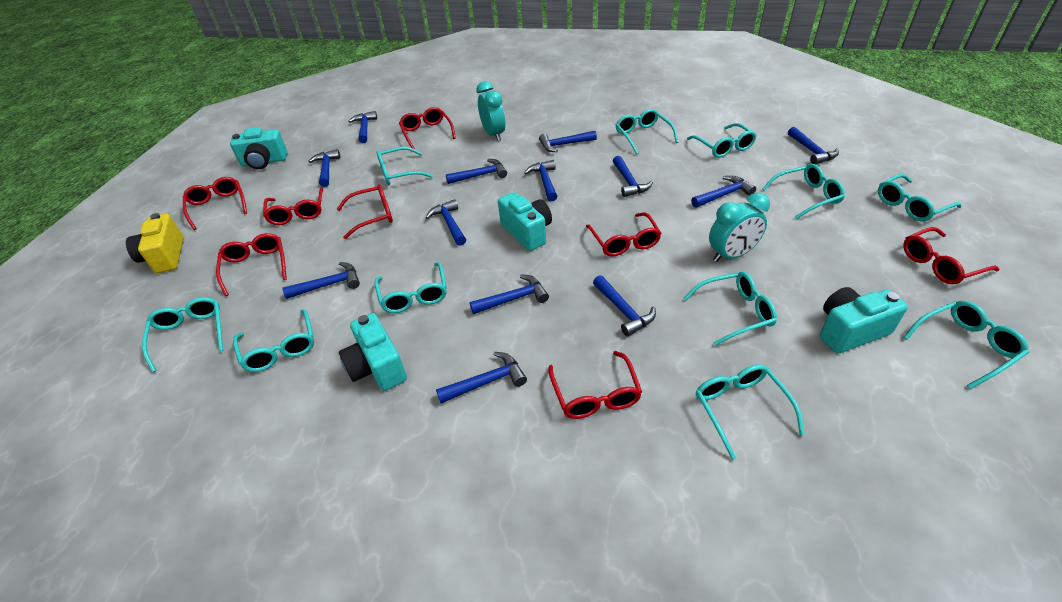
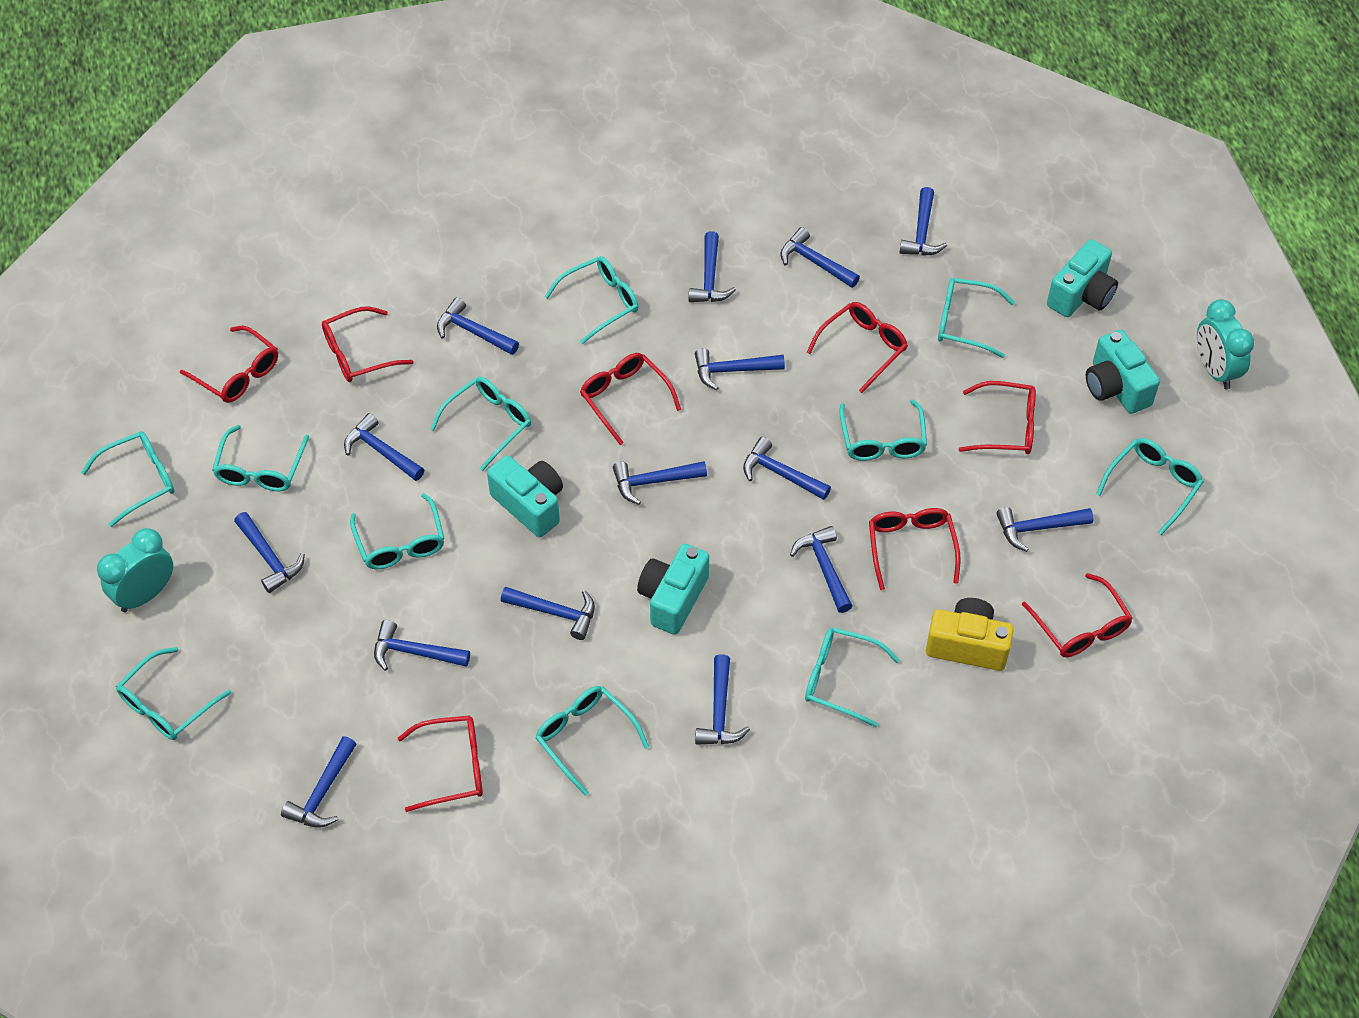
blue hammer: [282,262,360,299] [308,149,340,187] [349,111,377,143] [425,199,466,246] [436,352,527,403] [446,159,507,184] [469,274,549,314] [524,160,557,201] [539,131,597,152] [593,275,656,337] [613,156,653,197] [691,176,756,208] [788,127,839,164] = 13 -> [234,512,305,593] [281,736,356,828] [344,413,425,481] [374,620,470,671] [437,297,519,355] [501,587,595,640] [613,461,707,505] [689,231,736,302] [695,348,785,390] [695,654,750,745] [743,437,831,500] [780,227,860,288] [790,526,852,613] [899,187,947,256] [996,507,1094,552] = 15

